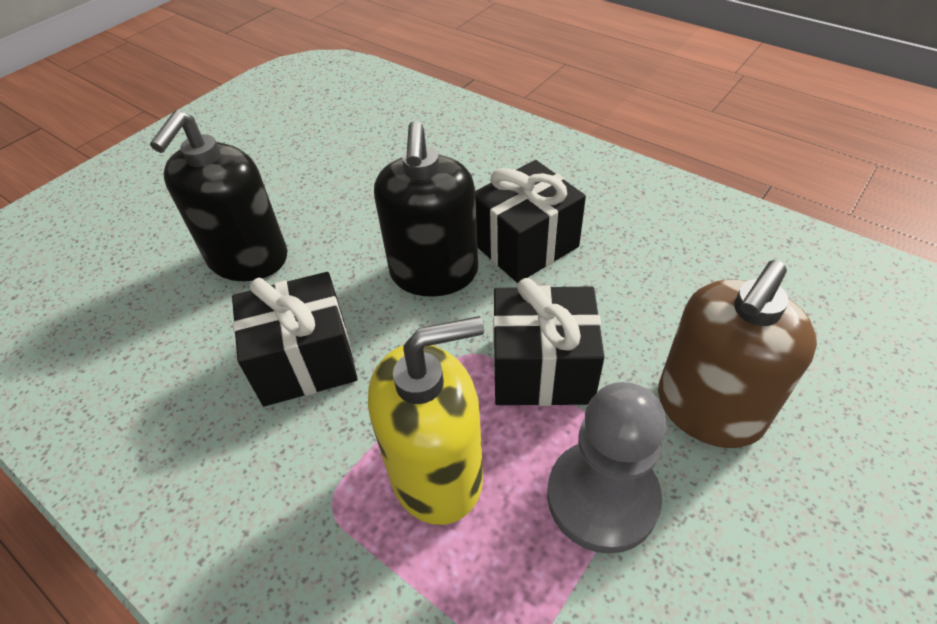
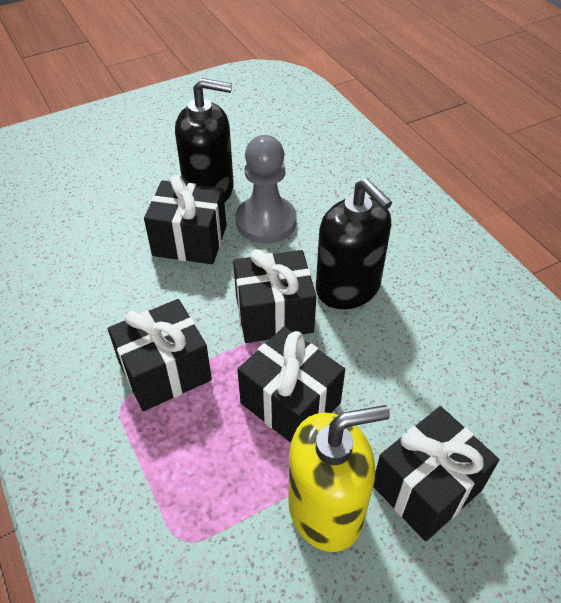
black gift: [232,272,358,406] [475,160,586,283] [493,278,604,406] = 3 -> [108,299,212,411] [144,175,227,264] [233,249,316,343] [237,326,345,443] [373,406,499,541] = 5
brown soap dispenser: [658,260,817,448] = 1 -> none = 0

